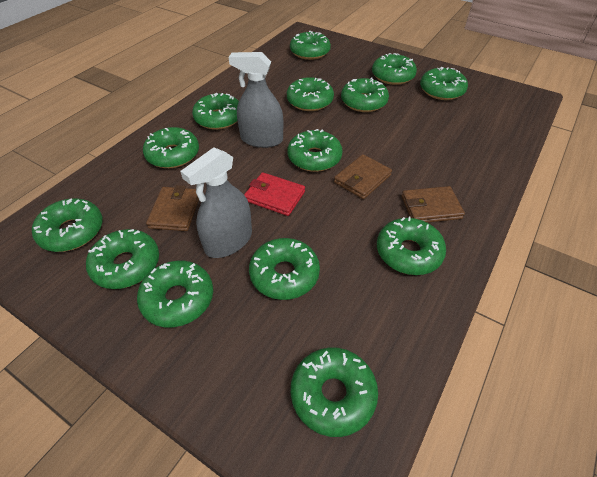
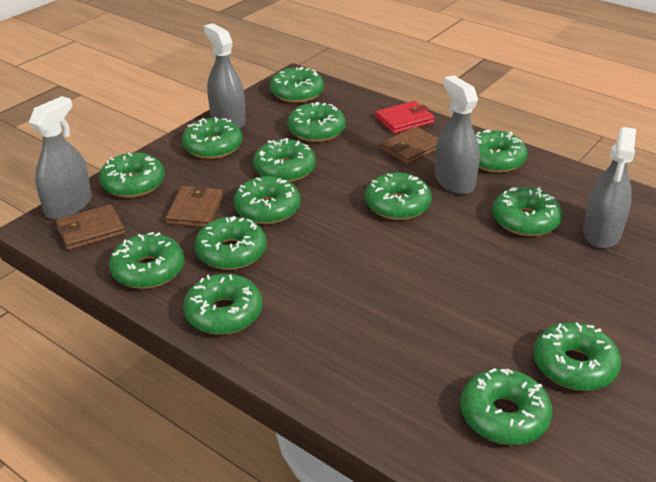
grey spray bottle: [180,147,252,258] [229,52,283,148] = 2 -> [29,96,92,220] [204,23,246,129] [434,75,480,195] [583,127,636,249] = 4

